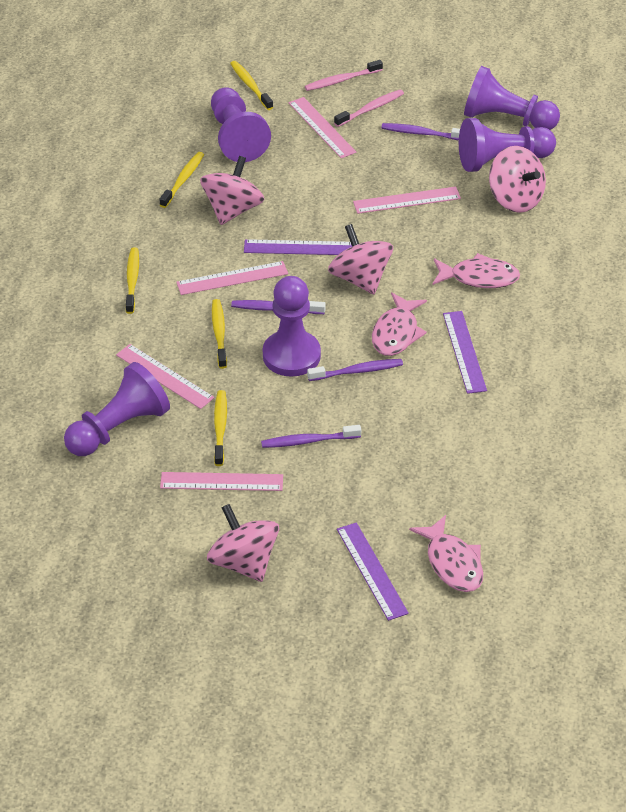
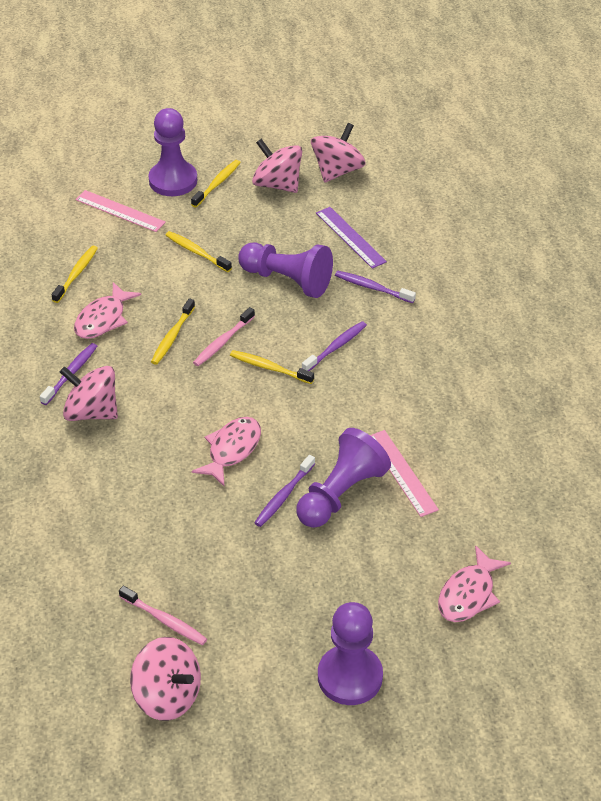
pink ruler: [116,344,214,409] [160,472,283,491] [176,261,288,295] [289,97,356,158] [353,187,461,214] = 5 -> [75,190,166,232] [370,430,439,517] = 2
purple pawn: [64,362,170,456] [211,87,271,162] [263,276,321,377] [459,118,556,172] [464,66,560,130] = 5 -> [148,108,197,196] [238,242,333,298] [296,428,391,528] [318,602,383,705] = 4
purple ruler: [244,239,352,255] [337,522,409,621] [443,311,487,394] = 3 -> [316,207,387,269] = 1

